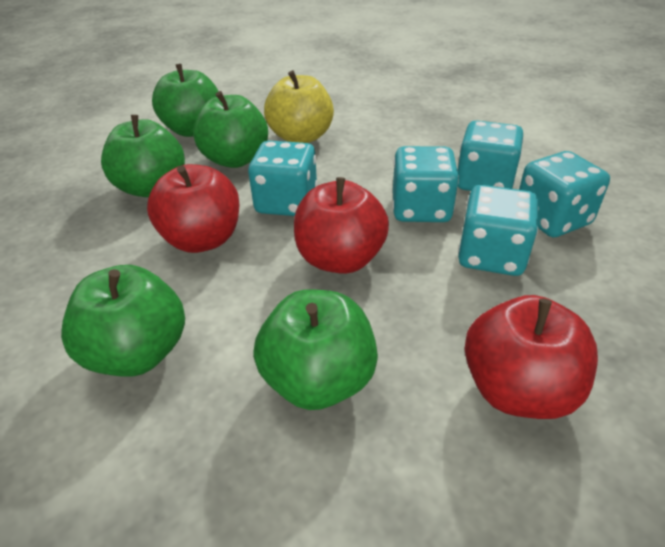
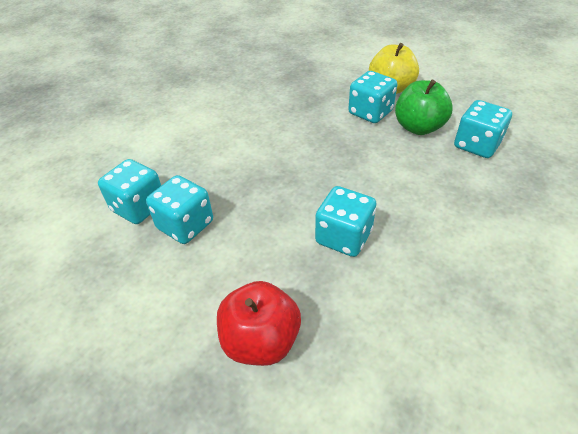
green apple: [61,265,185,377] [101,115,185,197] [152,64,219,137] [193,91,268,168] [253,289,378,410] = 5 -> [395,80,453,135] = 1
red apple: [147,164,240,253] [294,177,389,274] [464,295,598,419] = 3 -> [217,281,301,366] = 1

